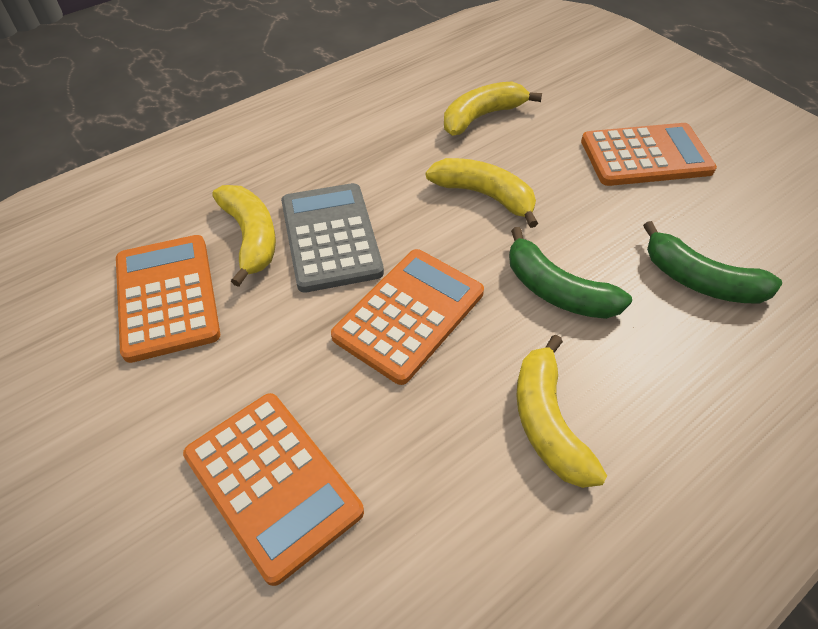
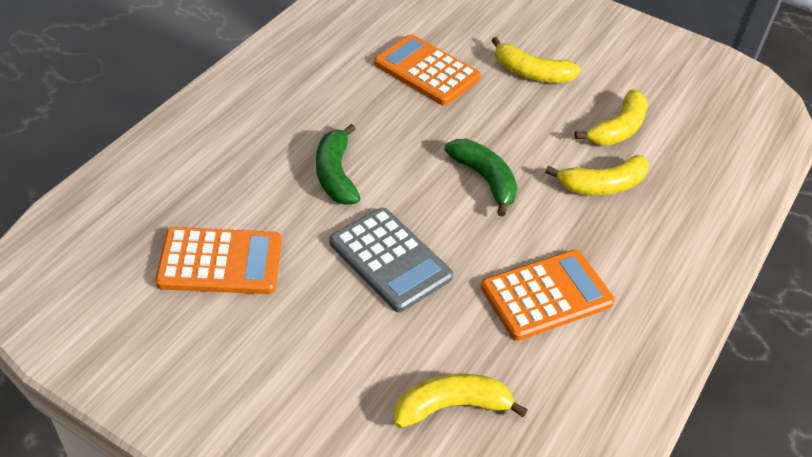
orange calculator: [116,235,220,363] [183,393,364,586] [331,249,484,385] [581,123,717,186] = 4 -> [155,227,281,294] [374,34,481,106] [481,250,615,341] = 3

